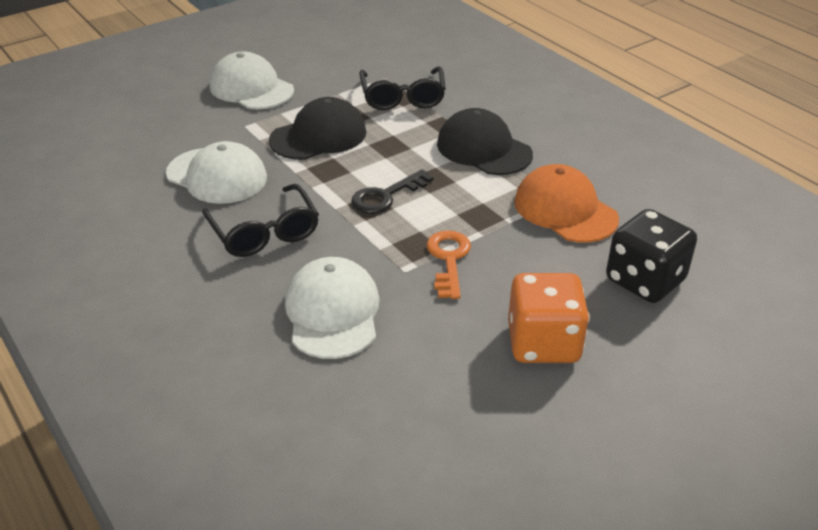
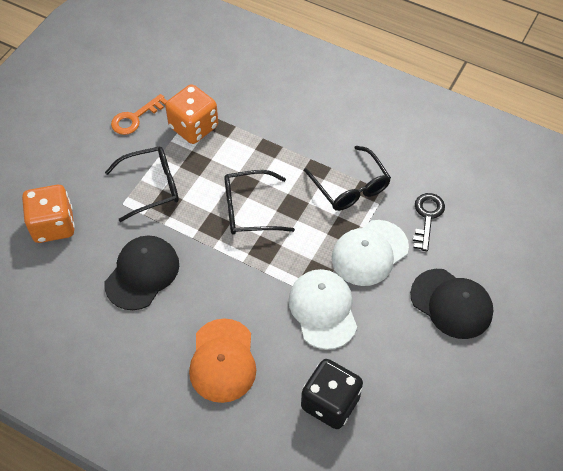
black glasses: [202,184,319,257] [359,67,446,110] = 2 -> [105,147,179,222] [224,170,295,235] [304,146,391,211] = 3
orange dice: [508,273,590,363] = 1 -> [22,185,75,243] [165,84,218,144] = 2
white cap: [166,141,267,204] [210,51,294,109] [285,257,379,359] = 3 -> [288,269,357,350] [332,220,409,286] = 2

